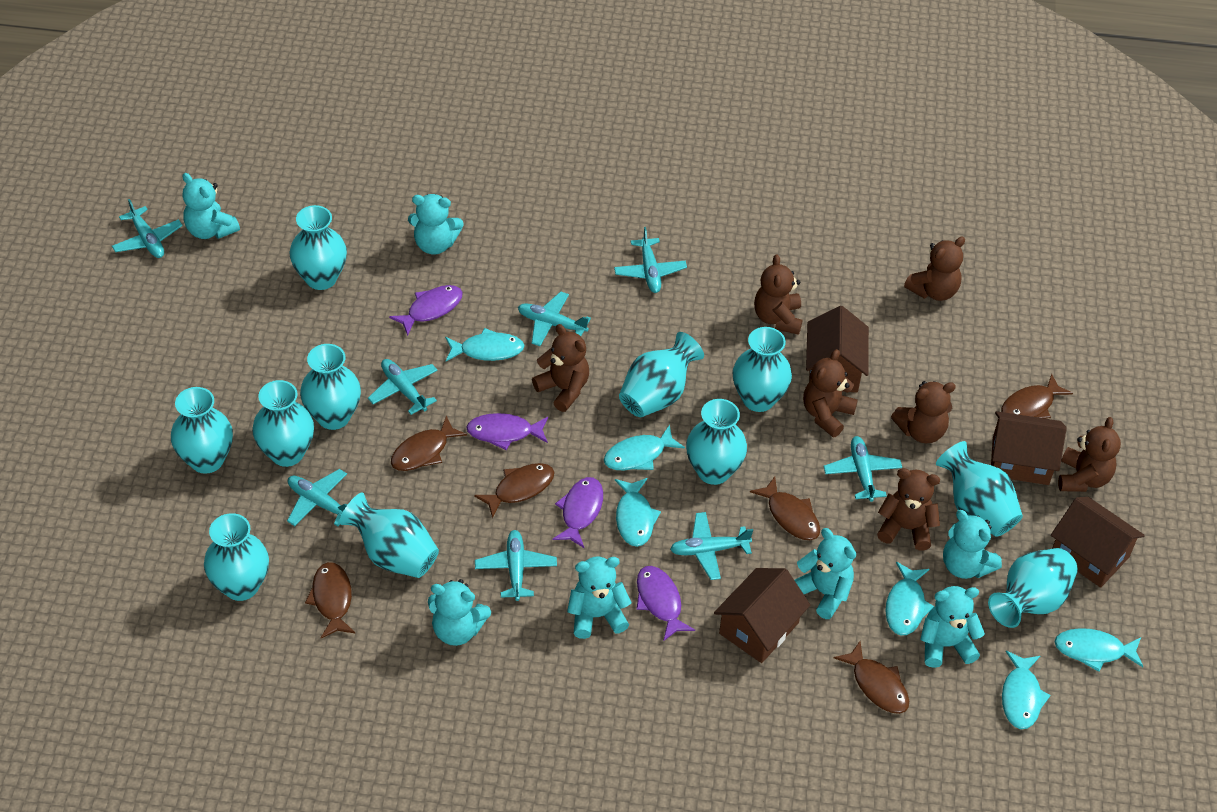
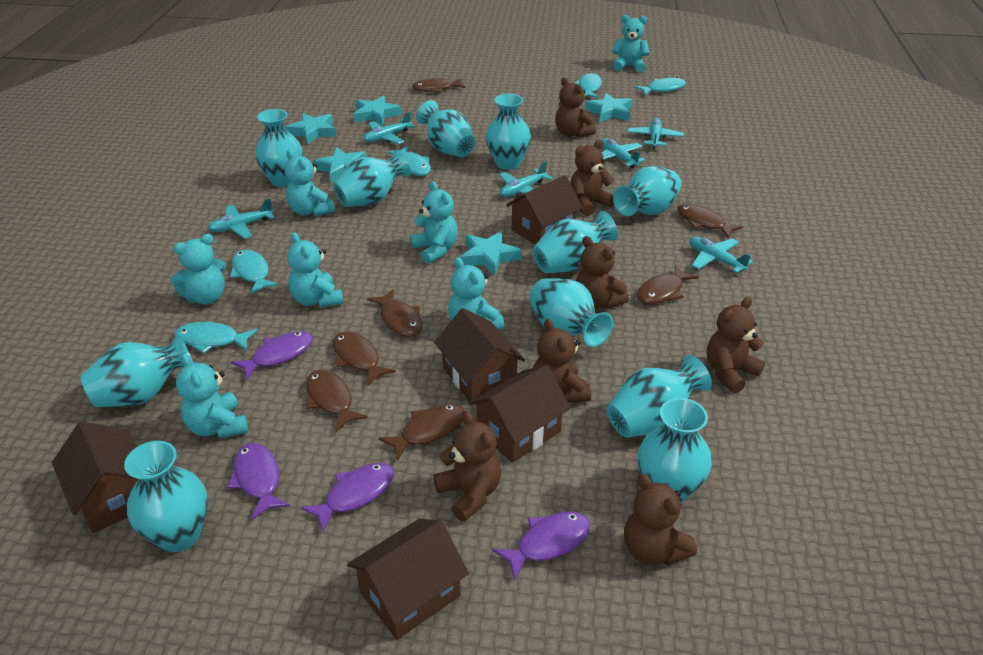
brown fish: [305,562,355,638] [391,415,467,471] [474,463,554,519] [750,477,820,540] [834,641,909,714] [1001,374,1073,419] = 6 -> [306,370,367,431] [333,331,396,386] [367,289,422,337] [378,404,464,460] [412,78,465,93] [637,265,699,304] [677,204,743,239] = 7
brown house: [714,568,810,663] [806,306,869,393] [991,411,1067,485] [1051,497,1145,588] = 4 -> [52,421,138,533] [347,519,469,640] [434,308,525,401] [469,365,571,463] [506,175,583,245] = 5
turquoise fish: [445,328,525,361] [604,425,685,470] [615,478,661,547] [885,562,934,635] [1002,651,1051,729] [1054,628,1143,672] = 6 -> [175,322,258,353] [230,249,279,294] [388,146,431,176] [575,73,602,98] [634,77,686,96] = 5
turquoise plane: [112,199,183,258] [287,469,347,526] [368,359,438,415] [475,530,557,601] [518,292,591,346] [614,227,687,293] [670,512,753,580] [823,436,902,502] = 8 -> [208,199,274,239] [363,112,415,144] [499,161,553,197] [601,138,646,168] [628,118,684,149] [689,237,753,273] = 6
turquoise star: none = 0 -> [286,113,336,145] [313,147,366,183] [353,95,401,126] [460,231,521,275] [585,93,632,122] = 5

